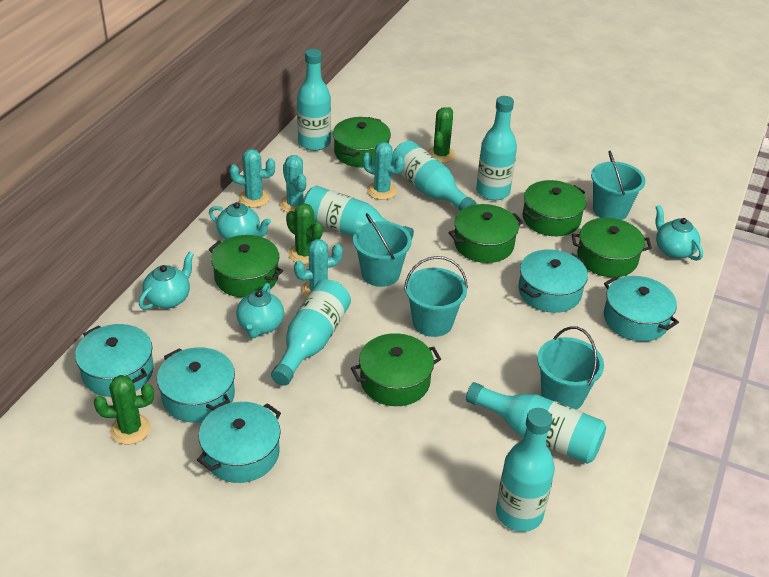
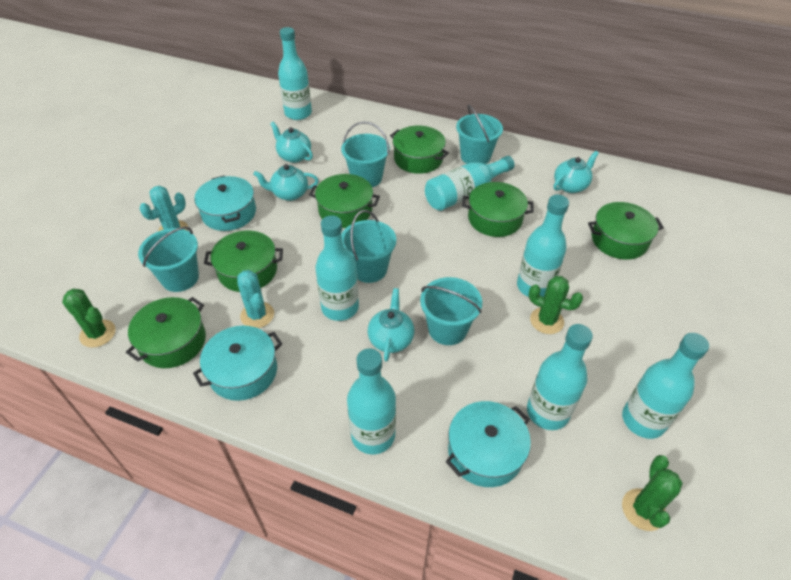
turquoise bucket: [353,213,412,287] [404,256,468,337] [537,326,604,410] [591,151,646,220] = 4 -> [138,227,199,292] [341,121,390,187] [341,210,396,283] [420,277,482,345] [456,105,503,164] = 5
turquoise cactus: [229,149,275,208] [280,155,306,213] [294,239,343,298] [363,142,405,200] = 4 -> [140,186,188,231] [237,270,274,328] = 2
turquoise pot: [75,324,154,397] [157,347,235,423] [197,402,281,483] [519,249,588,313] [604,276,679,342] = 5 -> [193,326,282,401] [194,175,256,231] [446,401,531,487] = 3

